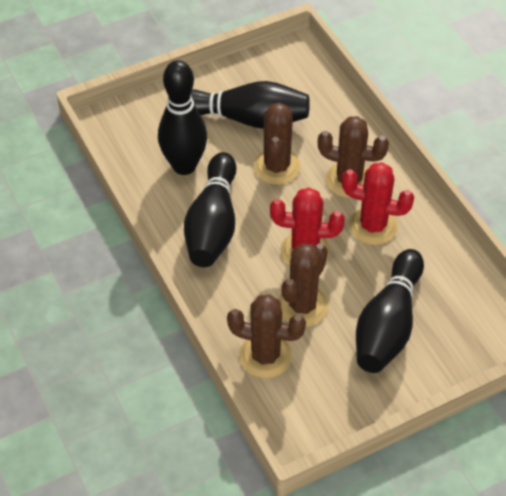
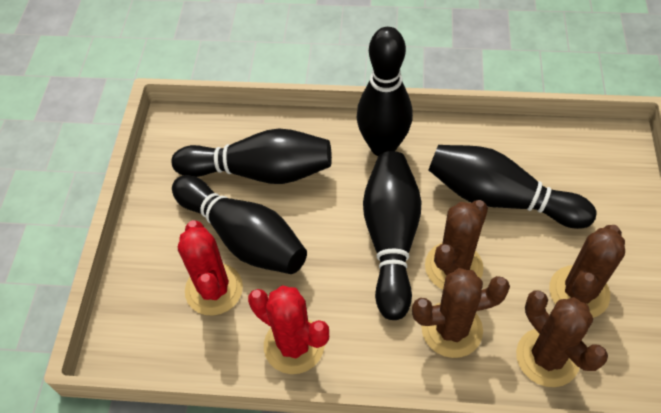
black bowling pin: [158,60,207,175] [184,152,236,267] [191,81,310,129] [356,249,424,373] = 4 -> [172,129,332,184] [172,175,307,274] [357,27,413,156] [363,151,422,320] [429,145,596,229] = 5

